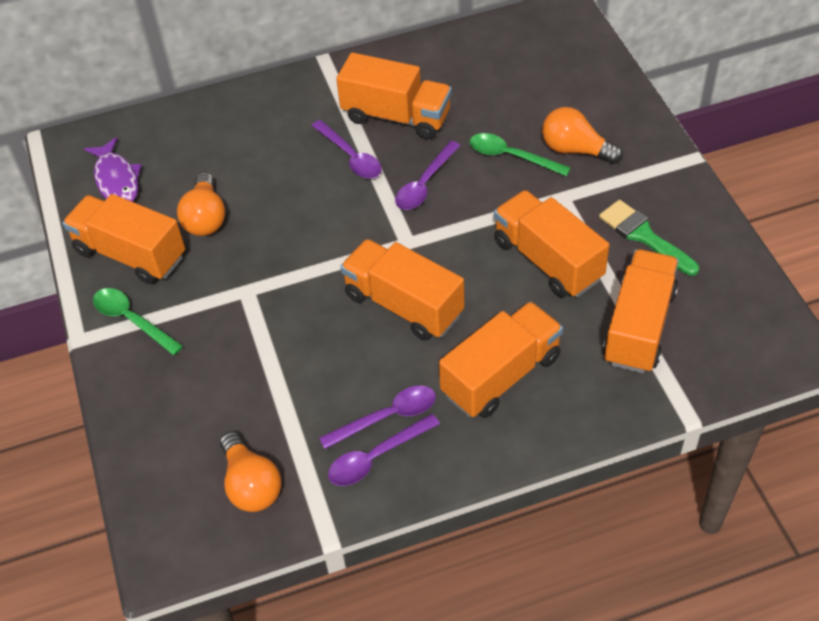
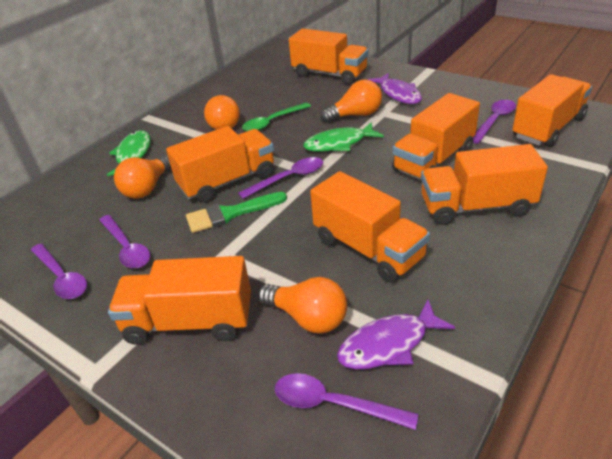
green fish: none = 0 -> [107,130,151,176] [303,122,384,152] = 2
green spoon: [93,288,183,355] [469,133,571,176] = 2 -> [242,103,311,131] = 1
orange light bulb: [177,172,225,236] [220,431,281,512] [542,107,623,164] = 3 -> [114,155,171,199] [204,95,240,130] [258,277,347,333] [321,79,382,123] = 4
orange truck: [62,194,185,284] [336,52,452,140] [340,239,465,341] [439,301,563,418] [494,190,609,298] [603,249,679,373] = 6 -> [108,256,251,345] [166,126,274,203] [289,29,368,85] [310,171,430,283] [392,93,480,179] [421,144,548,225] [512,74,592,147] = 7
purple fish: [84,137,142,202] = 1 -> [337,300,455,369] [368,73,422,104] = 2
purple spoon: [312,120,382,179] [319,385,436,449] [328,414,440,486] [395,141,460,210] = 4 -> [31,244,87,299] [99,215,150,269] [238,157,323,199] [275,373,419,430] [473,100,516,144] = 5

